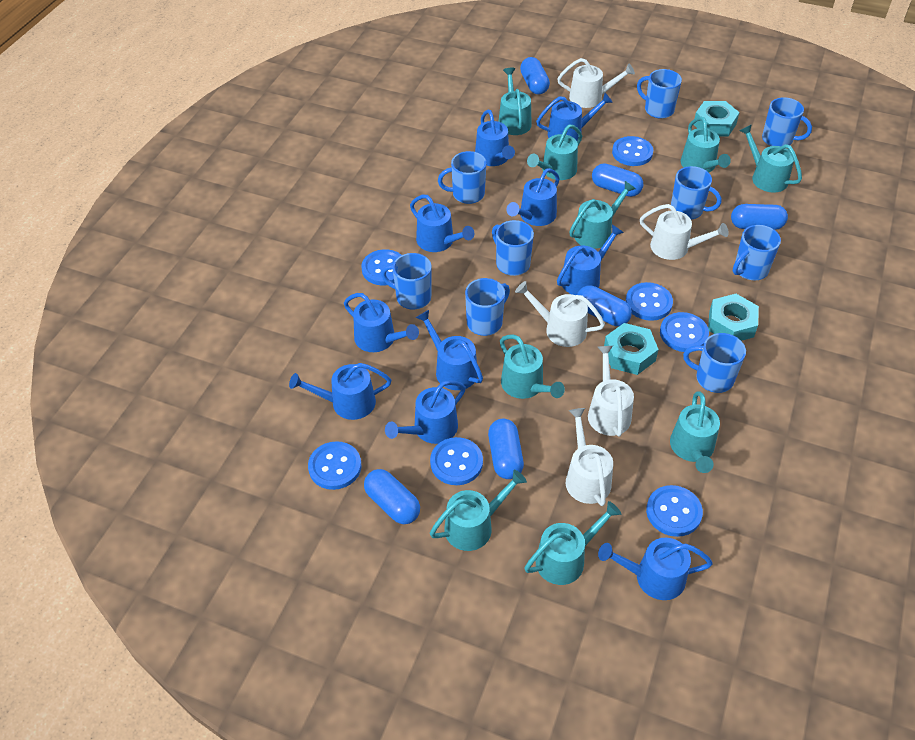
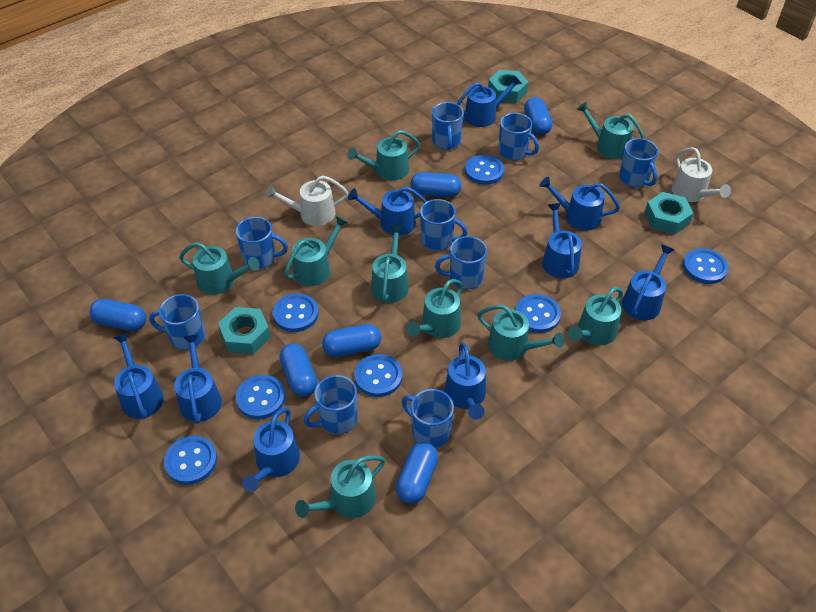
blue watering can: [289,363,391,420] [344,293,419,352] [385,380,466,444] [410,195,474,252] [416,310,483,390] [475,110,515,166] [506,168,560,226] [536,93,613,141] [557,225,624,295] [598,538,713,600] = 10 -> [113,333,164,419] [174,334,222,424] [242,408,300,492] [348,187,427,236] [445,343,486,420] [457,75,522,127] [539,177,620,231] [542,203,582,278] [622,245,674,320] = 9
white watering can: [515,281,605,347] [557,58,635,108] [566,408,613,506] [588,346,634,437] [640,204,729,260] = 5 -> [265,176,348,226] [672,147,731,202] = 2

